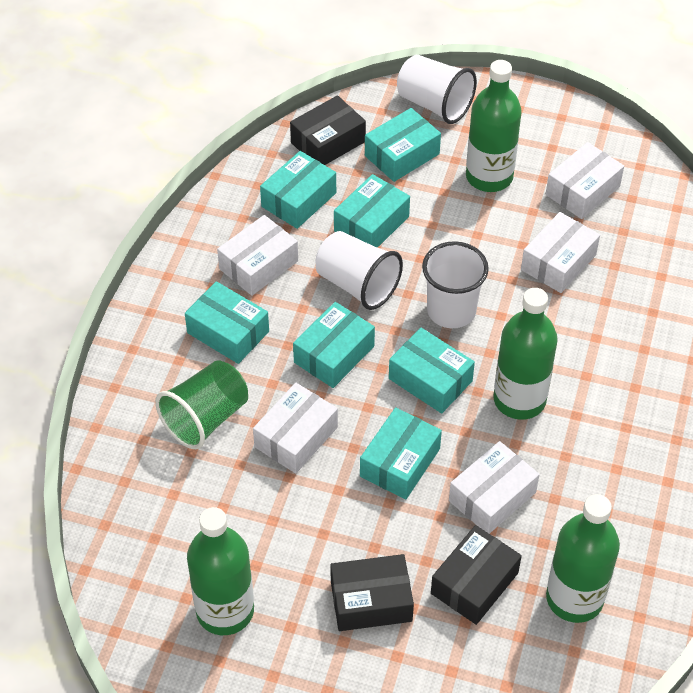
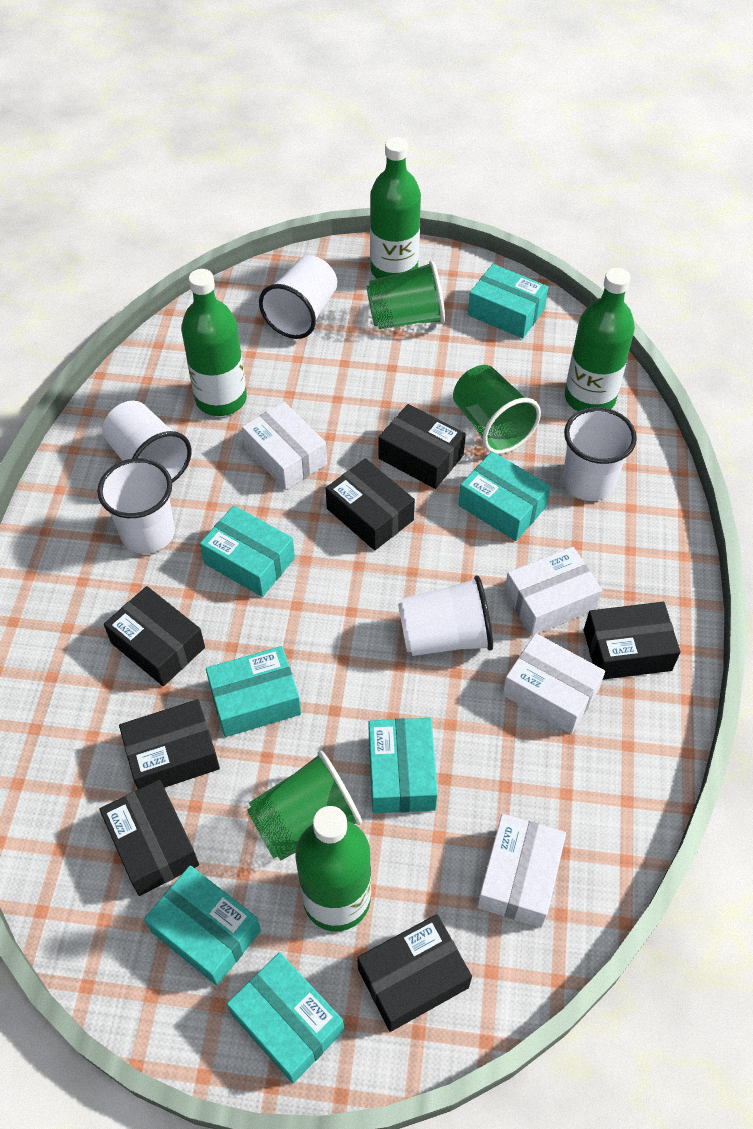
black box: [290,95,366,165] [330,554,414,631] [431,525,522,625] = 3 -> [99,779,199,896] [104,586,205,686] [119,699,220,789] [326,458,415,550] [357,914,472,1032] [378,404,466,489] [584,602,680,680] = 7
green cup: [155,360,248,449] = 1 -> [247,751,362,861] [367,261,445,329] [453,365,541,454] = 3
white box: [217,215,298,296] [253,383,338,474] [449,441,540,534] [521,212,600,293] [546,142,624,219] = 5 -> [242,402,327,490] [477,814,566,928] [502,633,605,734] [504,547,602,636] = 4
white cup: [315,231,403,310] [397,55,477,124] [422,241,489,328] = 3 -> [97,458,175,554] [102,401,192,483] [259,255,337,339] [398,575,493,656] [563,407,637,501] = 5

